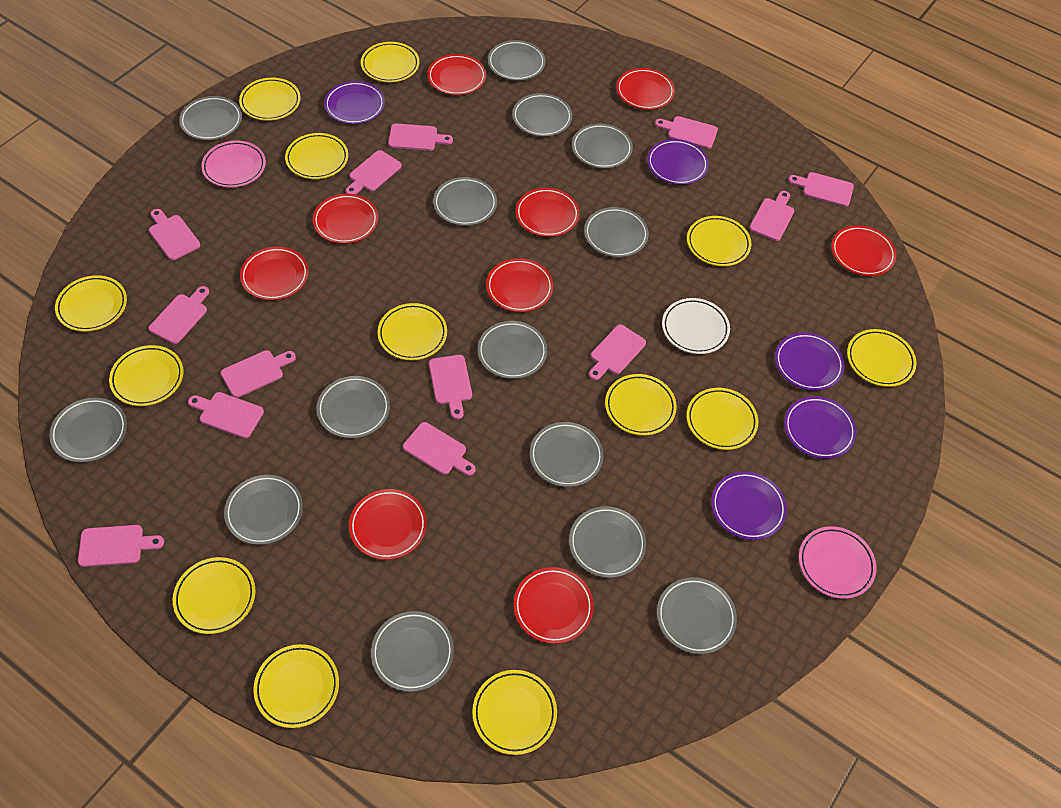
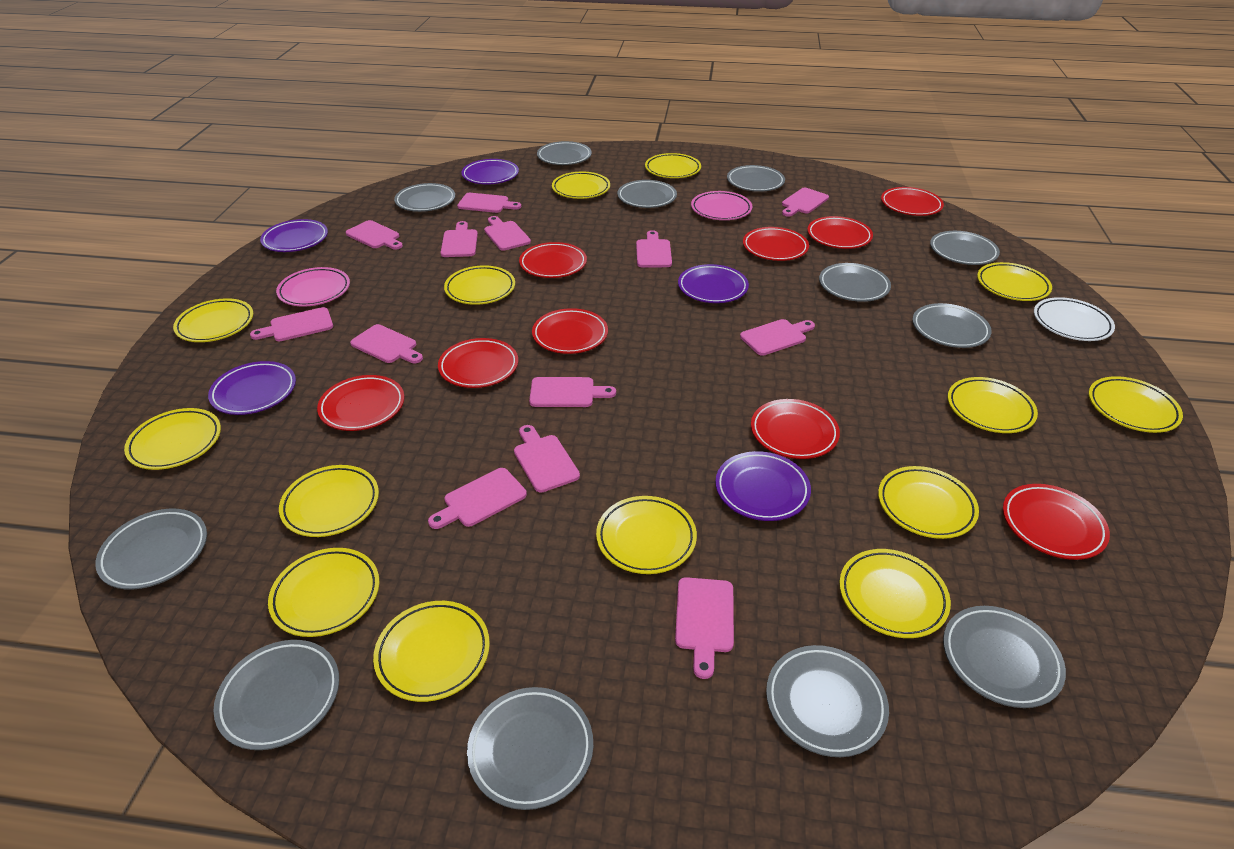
grey plate: [49,398,127,463] [179,96,242,140] [224,475,303,545] [317,376,390,439] [371,611,454,692] [433,177,497,226] [477,321,547,379] [488,40,545,81] [512,93,572,137] [530,422,603,487] [569,506,646,578] [572,123,633,169] [584,207,649,257] [657,577,737,654] = 14 -> [95,509,207,590] [213,640,339,750] [394,183,455,212] [467,687,593,810] [537,141,592,165] [617,180,677,208] [727,165,785,192] [766,645,889,757] [819,263,891,302] [912,303,992,348] [930,231,1000,265] [943,606,1066,708] = 12
yellow plate: [55,275,127,332] [109,345,183,406] [173,557,255,634] [239,78,301,121] [253,644,339,728] [285,133,348,179] [361,42,419,82] [377,303,447,360] [472,670,557,755] [605,374,677,436] [686,388,758,450] [687,216,751,266] [847,329,917,387] = 13 -> [124,408,221,470] [173,298,253,342] [268,548,379,637] [279,465,379,537] [373,601,490,702] [444,265,515,305] [552,172,610,199] [596,496,697,574] [645,153,701,178] [839,549,951,638] [878,466,979,539] [948,377,1038,433] [977,262,1052,301] [1088,376,1183,433] = 14

